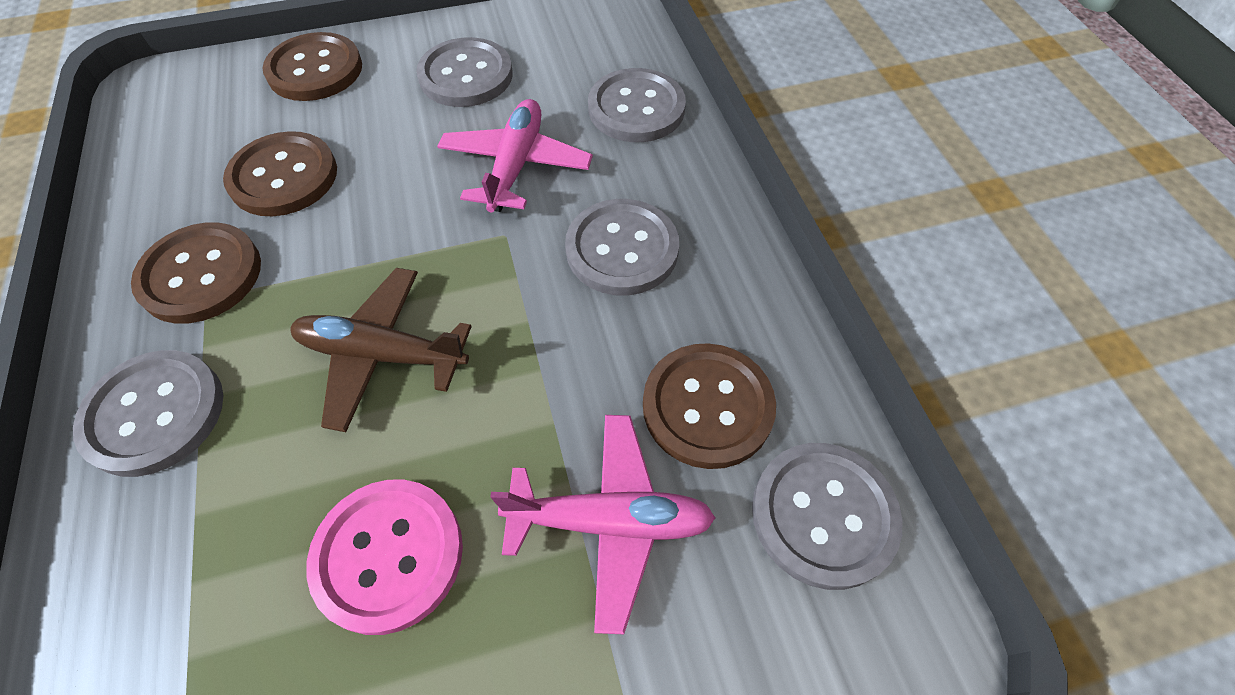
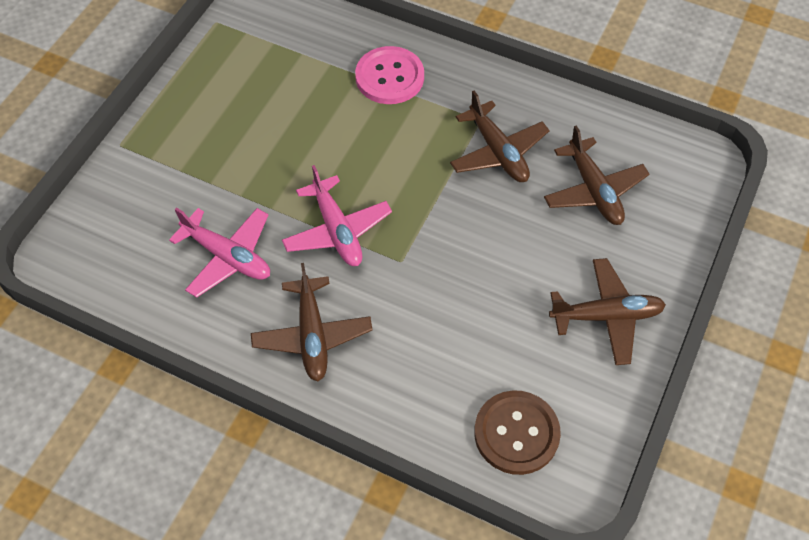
brown button: [131,222,261,324] [223,131,337,216] [262,32,362,101] [643,343,776,469] = 4 -> [474,390,561,475] = 1
brown plane: [290,268,472,432] = 1 -> [251,263,372,382] [450,91,550,182] [544,125,649,225] [549,258,666,365] = 4
grey button: [73,350,223,477] [416,37,513,107] [565,199,679,295] [588,68,686,142] [752,443,902,590] = 5 -> none = 0

